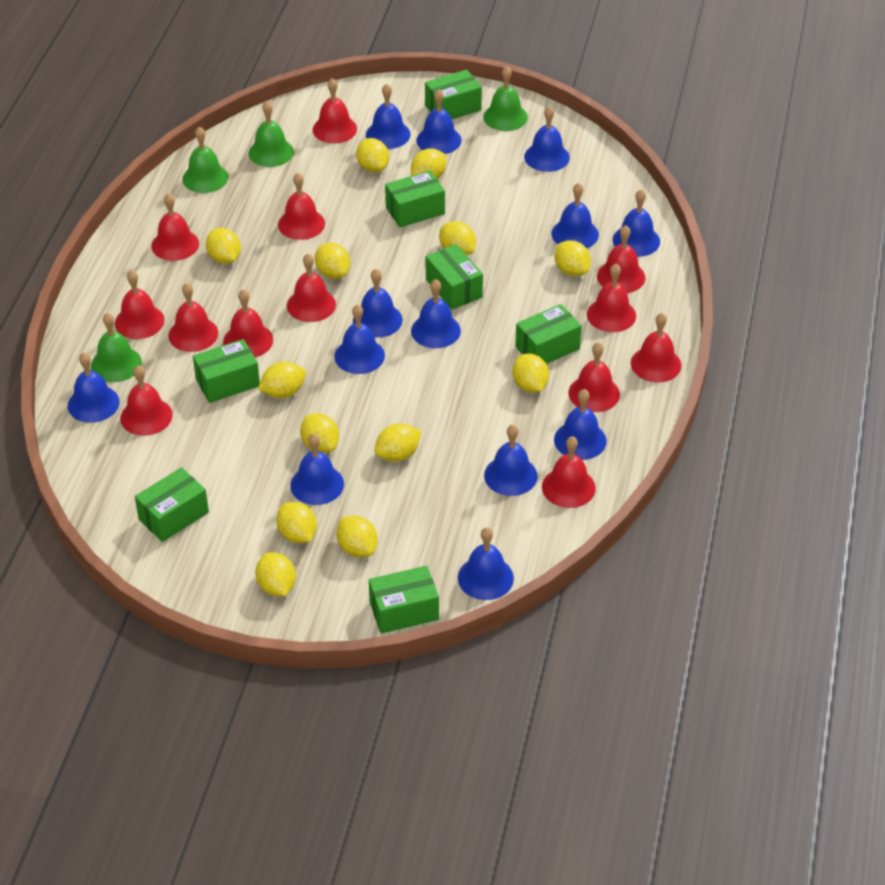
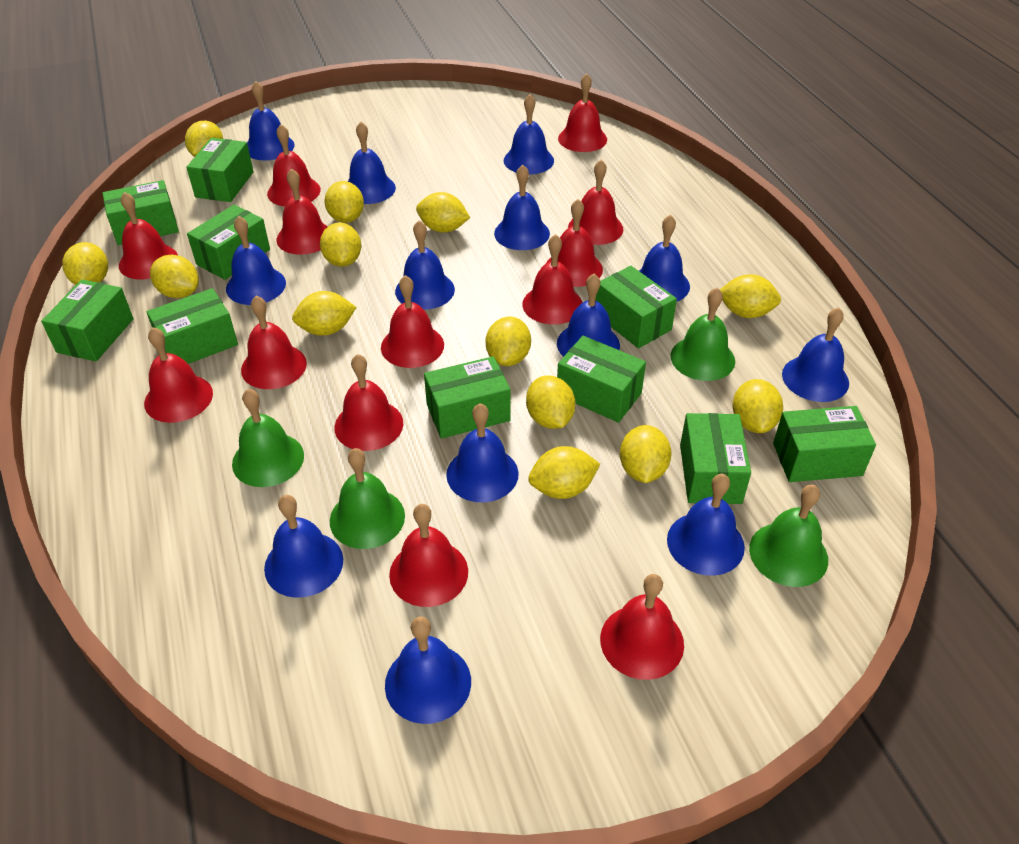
green box: [135,467,209,542] [193,339,260,403] [369,566,439,634] [385,171,445,227] [425,69,482,119] [426,244,483,310] [515,304,582,364] = 7 -> [41,280,133,361] [103,180,179,245] [147,288,238,364] [186,138,254,202] [187,205,270,280] [424,356,511,439] [557,336,646,423] [595,266,677,348] [680,413,751,504] [773,406,876,482] = 10

